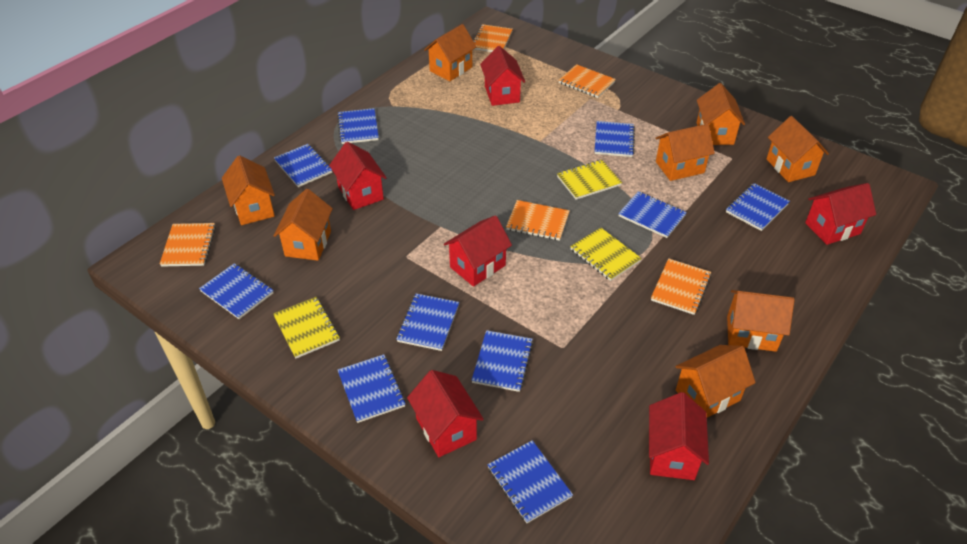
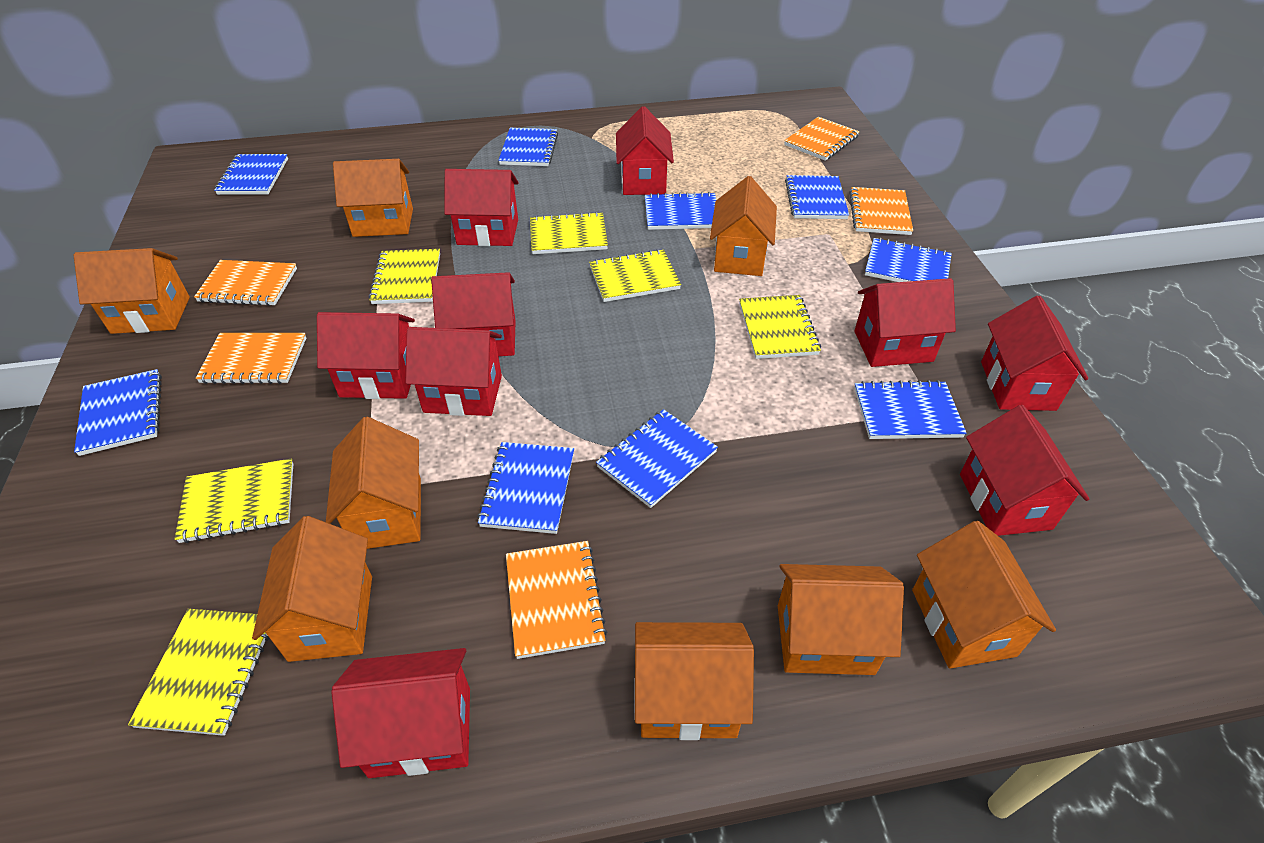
blue notebook: [199,263,273,319] [274,144,332,187] [337,108,379,144] [338,354,406,423] [396,294,459,351] [472,330,533,392] [487,440,573,523] [595,121,635,157] [618,191,687,238] [726,183,790,231] = 10 -> [74,369,162,456] [214,154,288,195] [477,442,574,534] [498,128,558,166] [596,409,718,508] [645,192,716,230] [785,175,849,219] [854,380,967,439] [865,238,952,282] = 9
red house: [329,142,387,210] [407,370,484,457] [444,215,512,287] [480,46,525,106] [649,392,709,480] [805,183,876,245] = 6 -> [317,312,415,399] [331,648,470,778] [406,327,502,416] [431,272,516,356] [444,169,519,246] [616,106,674,195] [855,278,956,367] [960,405,1089,536] [981,296,1088,411] = 9
yellow notebook: [273,297,340,358] [557,160,622,200] [570,228,642,281] = 3 -> [128,608,269,736] [175,458,293,543] [369,249,440,304] [530,212,608,254] [589,249,681,302] [739,295,821,359] = 6

